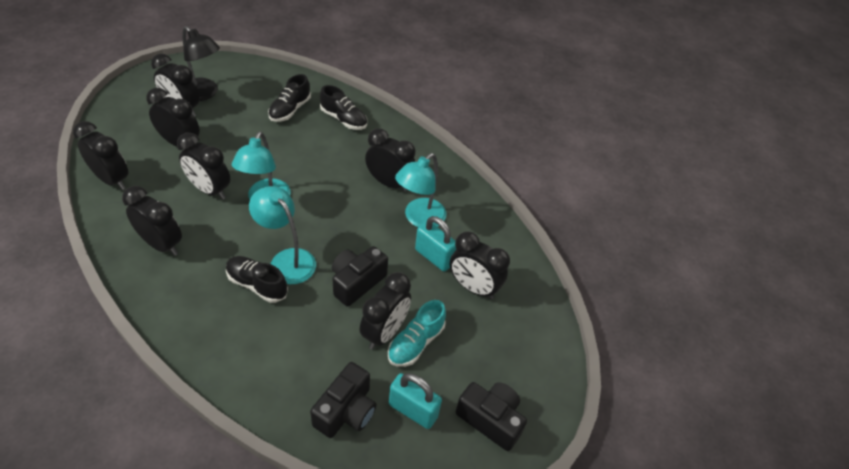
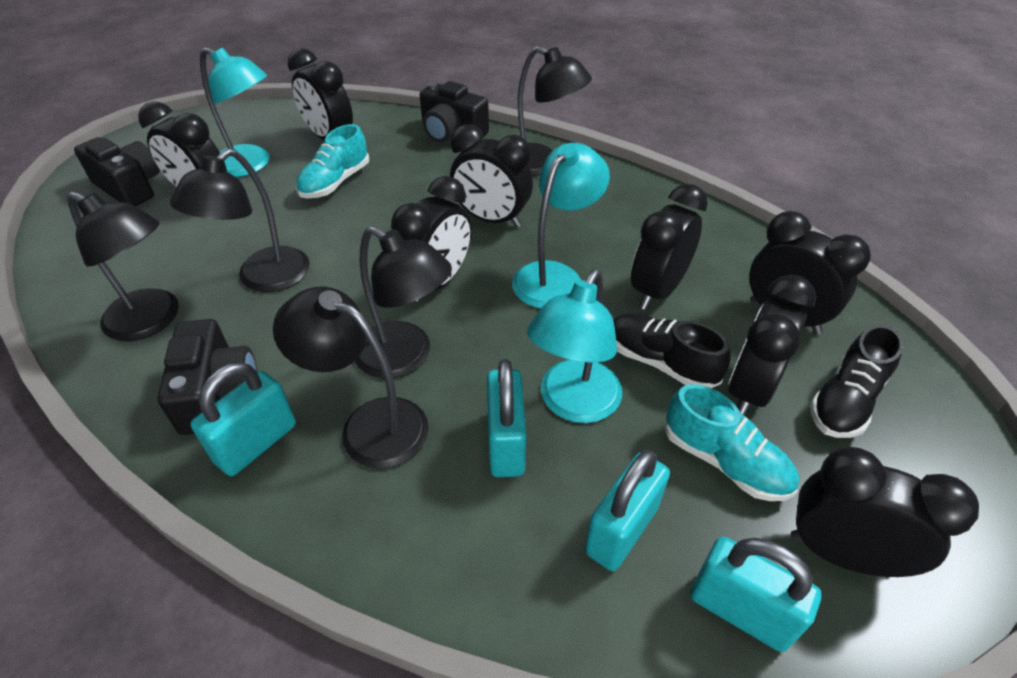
black lamp: [182,26,220,101] = 1 -> [67,191,179,341] [170,149,310,292] [273,287,429,469] [355,226,452,379] [518,46,592,176] = 5
black shoe: [226,256,288,303] [268,74,311,122] [320,85,367,130] = 3 -> [613,313,731,388] [810,325,904,438] = 2
turquoise padlock: [389,373,442,429] [415,216,457,271] = 2 -> [191,362,296,476] [487,359,526,477] [585,450,670,571] [690,537,822,652] = 4
turquoise shoe: [388,300,446,367] = 1 -> [296,124,369,198] [665,384,799,501] = 2

